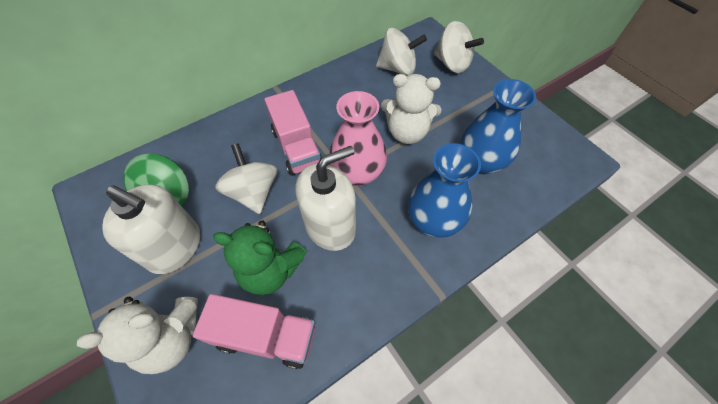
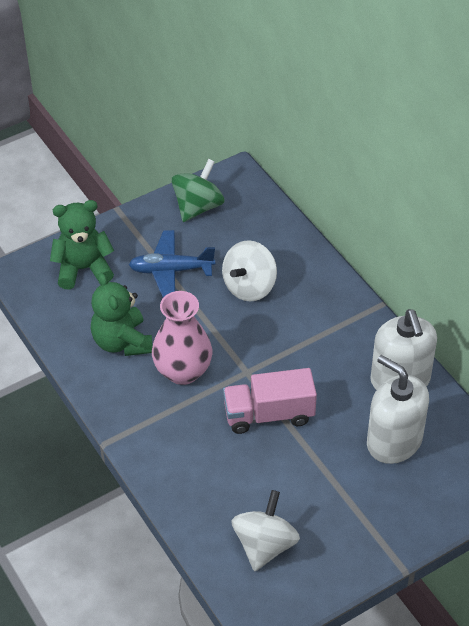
blue plane: none = 0 -> [129,230,215,298] = 1
blue vase: [408,143,481,238] [460,79,536,175] = 2 -> none = 0
green teddy bear: [213,221,307,295] = 1 -> [50,200,114,289] [91,272,153,356] = 2
pink truck: [193,294,315,369] [265,90,322,176] = 2 -> [223,368,317,434] = 1
white spinning top: [215,143,277,214] [376,28,427,76] [434,21,484,73] = 3 -> [222,240,277,301] [231,490,300,571] = 2
white teddy bear: [77,297,198,374] [381,74,442,144] = 2 -> none = 0

